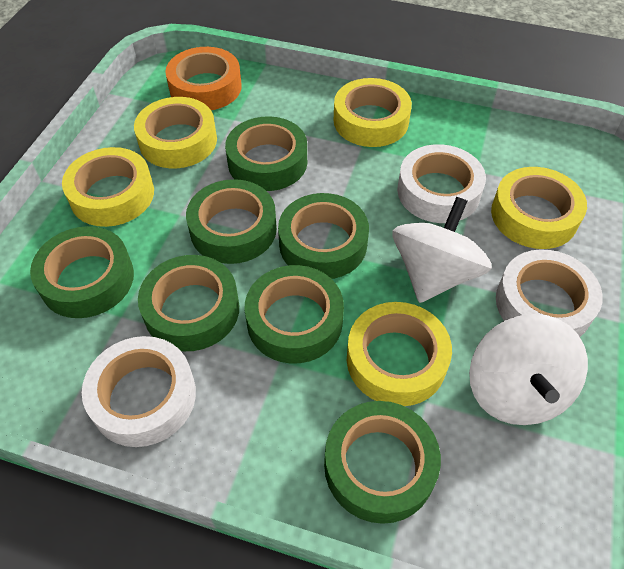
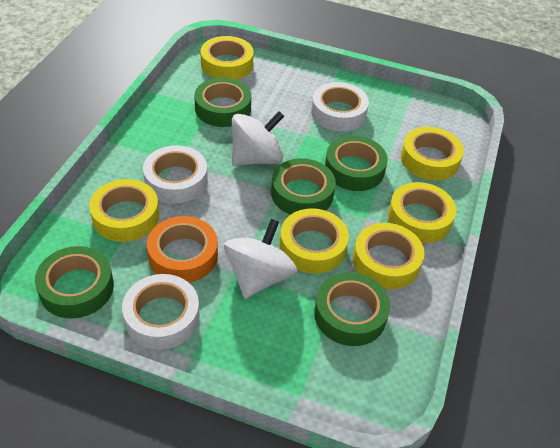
green tape: [30,226,134,318] [138,255,239,351] [186,179,277,264] [225,116,307,191] [244,265,344,364] [278,193,369,279] [324,401,441,524] = 7 -> [35,246,114,318] [194,78,251,127] [271,158,336,215] [314,272,390,346] [325,136,388,191] = 5
yellow tape: [62,147,154,227] [134,97,217,168] [334,78,412,147] [347,302,452,406] [491,167,587,249] = 5 -> [89,179,159,242] [200,36,254,80] [279,208,349,274] [353,223,424,289] [388,182,456,243] [401,127,464,181] = 6

